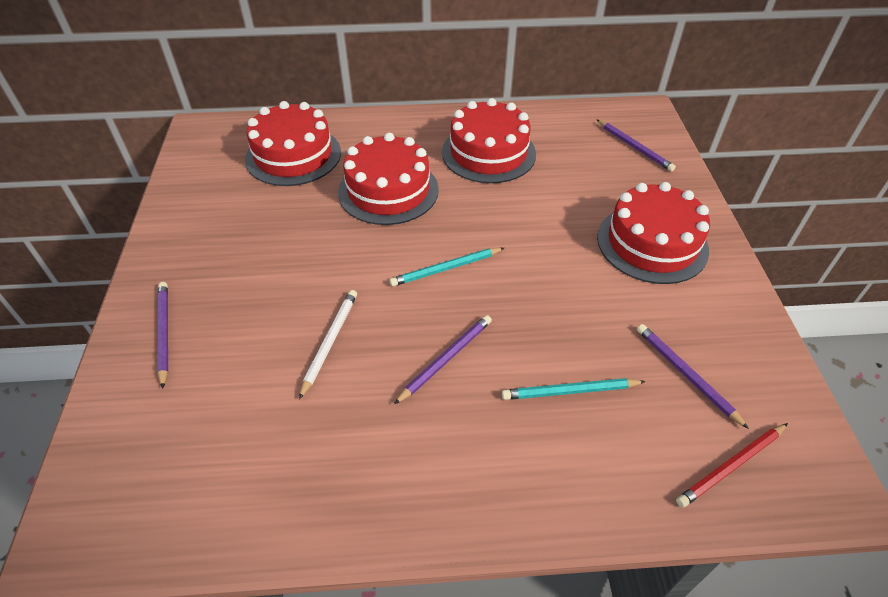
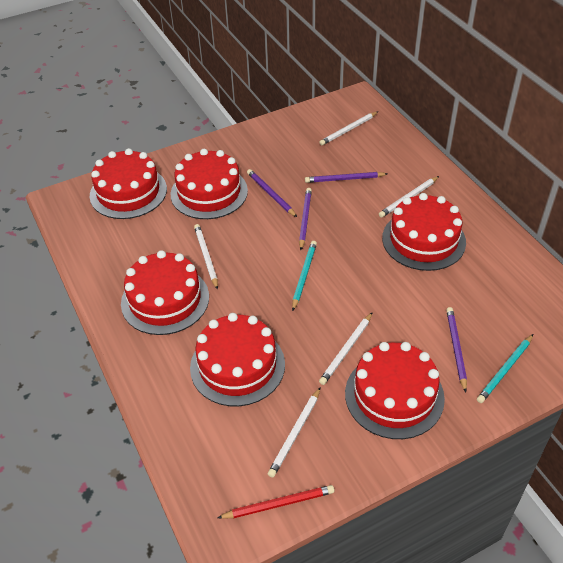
red cake: [245,101,341,186] [338,133,439,225] [442,98,536,183] [597,182,710,284] = 4 -> [90,148,167,219] [121,250,209,335] [171,149,248,219] [190,313,285,406] [345,342,445,439] [382,193,466,271] = 6
white pencil: [299,290,357,400] = 1 -> [194,224,218,290] [268,387,321,478] [319,112,378,145] [319,312,373,385] [379,176,439,218] = 5

